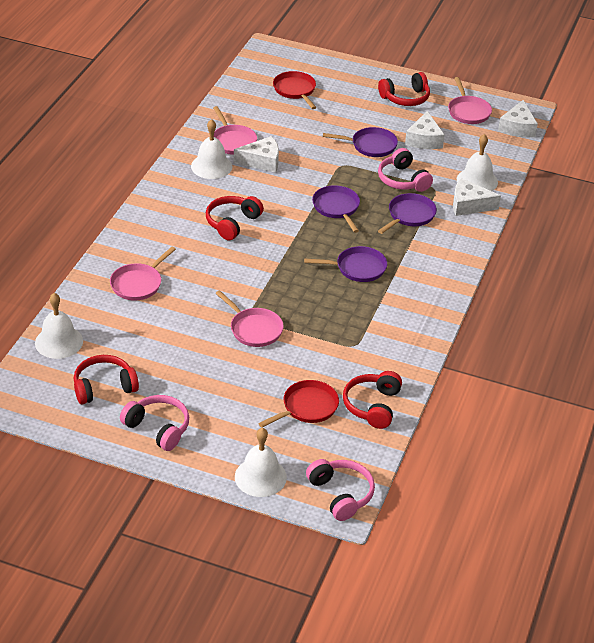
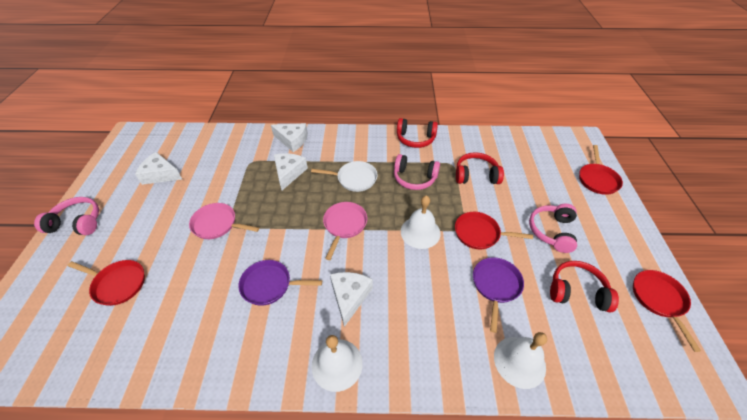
pink pan: [110,247,176,301] [213,106,257,155] [215,290,284,347] [448,77,492,124] = 4 -> [189,203,259,239] [323,202,367,260] = 2
purple pan: [304,246,387,282] [312,185,360,233] [323,127,398,157] [378,193,437,234] = 4 -> [239,260,322,306] [473,257,524,333] = 2
red headphones: [74,355,139,405] [206,196,264,240] [343,371,402,429] [378,72,430,106] = 4 -> [397,118,438,148] [456,152,504,184] [550,261,619,312] = 3
red pan: [258,380,339,428] [273,71,316,109] = 2 -> [67,260,145,306] [455,212,533,249] [579,145,623,195] [633,270,701,352] = 4
white bell: [35,293,83,359] [191,119,232,179] [235,428,287,497] [457,134,498,191] = 4 -> [312,335,363,392] [401,195,441,249] [494,332,547,389] = 3
white pan: none = 0 -> [311,161,378,192] = 1

